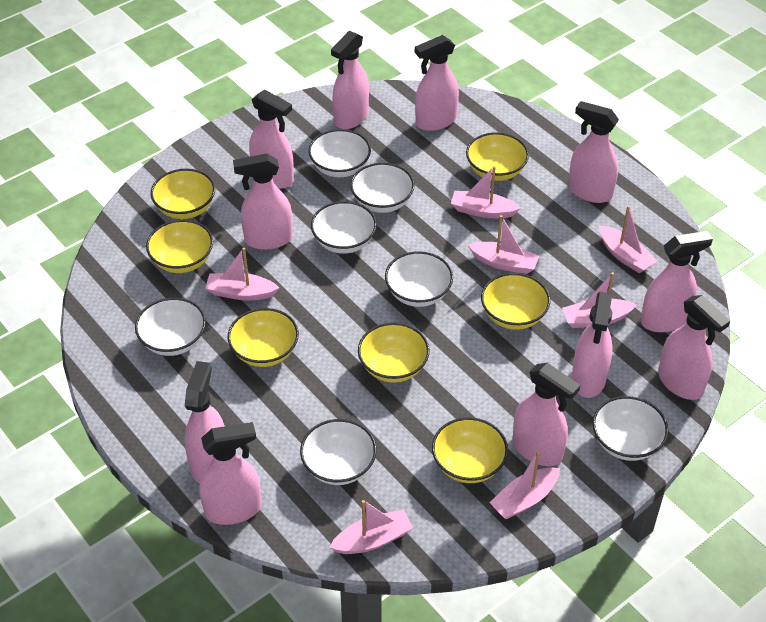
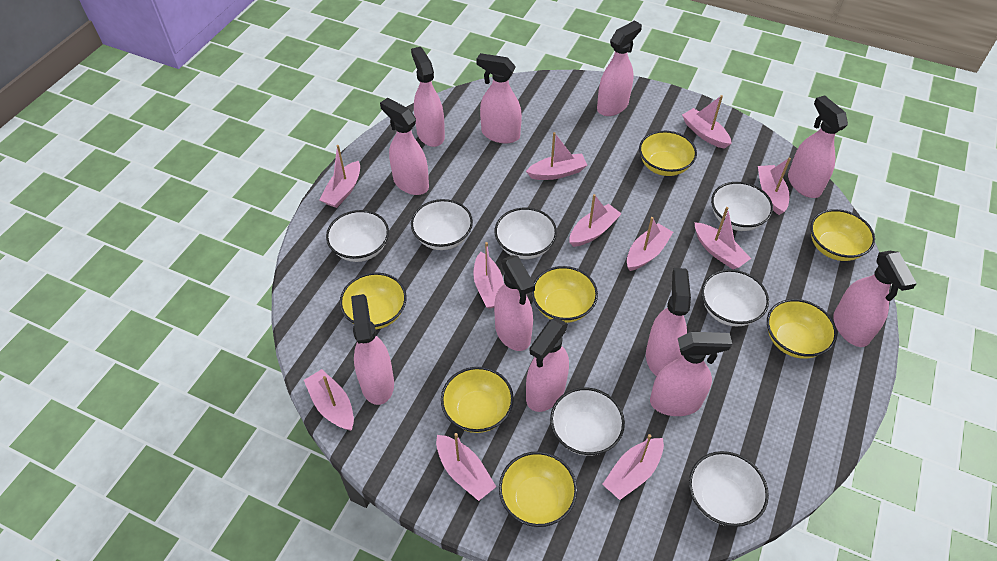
pink boat: [205,248,279,300] [329,500,413,554] [451,166,521,218] [468,215,539,274] [489,451,560,519] [562,272,637,328] [599,205,657,273] = 7 -> [304,369,354,431] [319,145,360,208] [436,433,496,501] [473,242,504,308] [526,132,587,180] [569,194,622,247] [602,434,664,500] [627,217,673,271] [682,95,732,149] [695,207,751,269] [758,158,791,215] = 11

